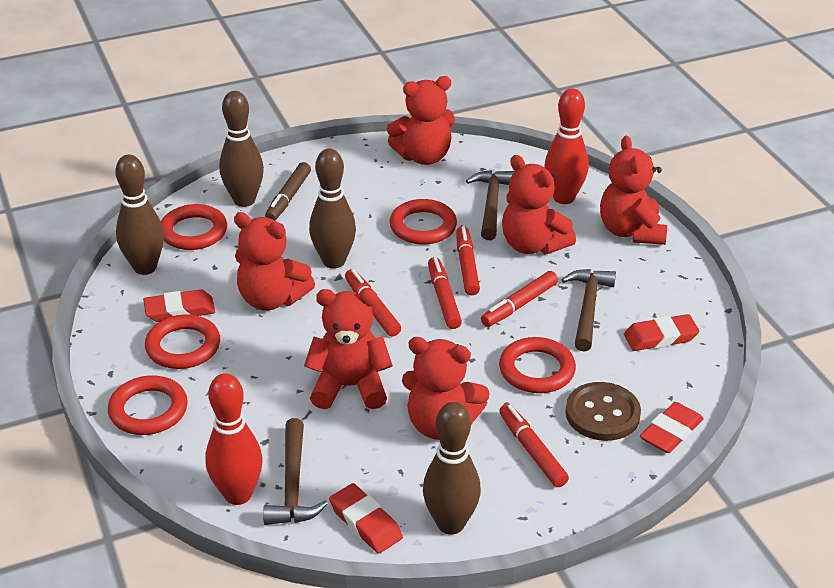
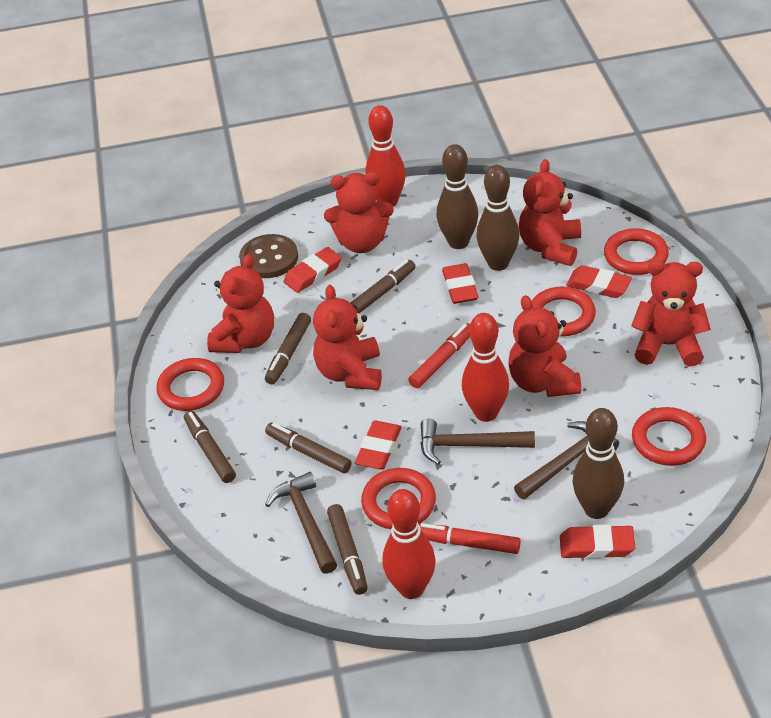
brown bowling pin: [115,155,164,275] [219,91,264,207] [309,149,356,269] [423,402,481,535] = 4 -> [437,144,478,249] [477,165,519,271] [573,408,624,519] = 3
brown marker: [265,162,311,220] = 1 -> [184,411,236,483] [265,313,311,385] [265,423,352,474] [327,504,368,595] [351,260,416,313] = 5
red bowling pin: [205,373,263,505] [544,88,589,204] = 2 -> [366,105,406,207] [382,489,436,599] [462,313,509,422] = 3
red eraser: [143,289,215,322] [329,483,403,554] [624,314,699,351] [640,402,704,453] = 4 -> [283,247,342,293] [355,421,402,469] [442,263,479,304] [560,524,636,559] [566,265,632,298] = 5
red marker: [345,269,401,337] [428,257,462,329] [456,226,480,295] [481,271,558,327] [500,404,569,487] = 5 -> [409,323,470,388] [419,523,520,554] = 2

